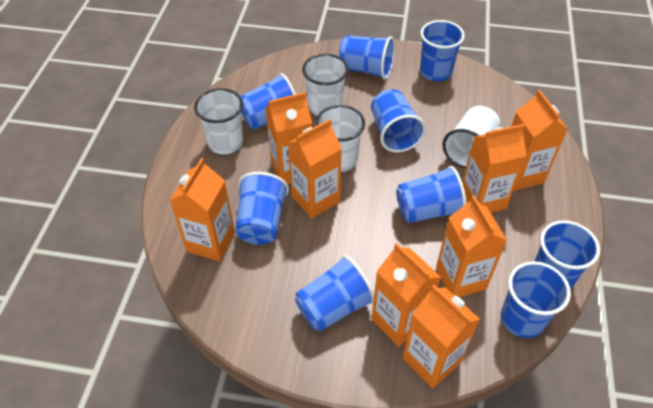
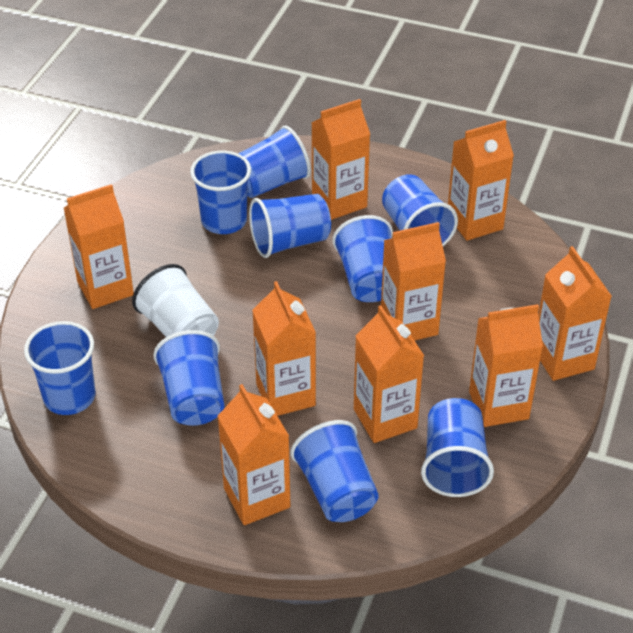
orange carton: [170,158,235,261] [265,92,312,184] [288,119,342,218] [371,243,441,347] [403,285,480,388] [436,195,507,297] [462,124,527,213] [512,90,568,191] = 8 -> [64,184,134,309] [218,384,291,525] [252,281,316,416] [311,99,370,220] [354,305,424,443] [381,222,446,341] [448,120,514,241] [469,304,543,427] [538,246,612,381] = 9
white cup: [194,88,243,154] [302,54,349,116] [315,105,365,172] [443,106,500,169] = 4 -> [132,264,219,337] = 1

